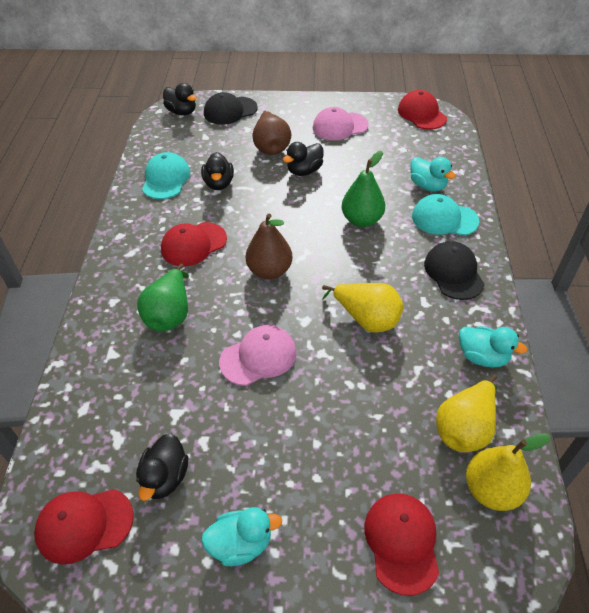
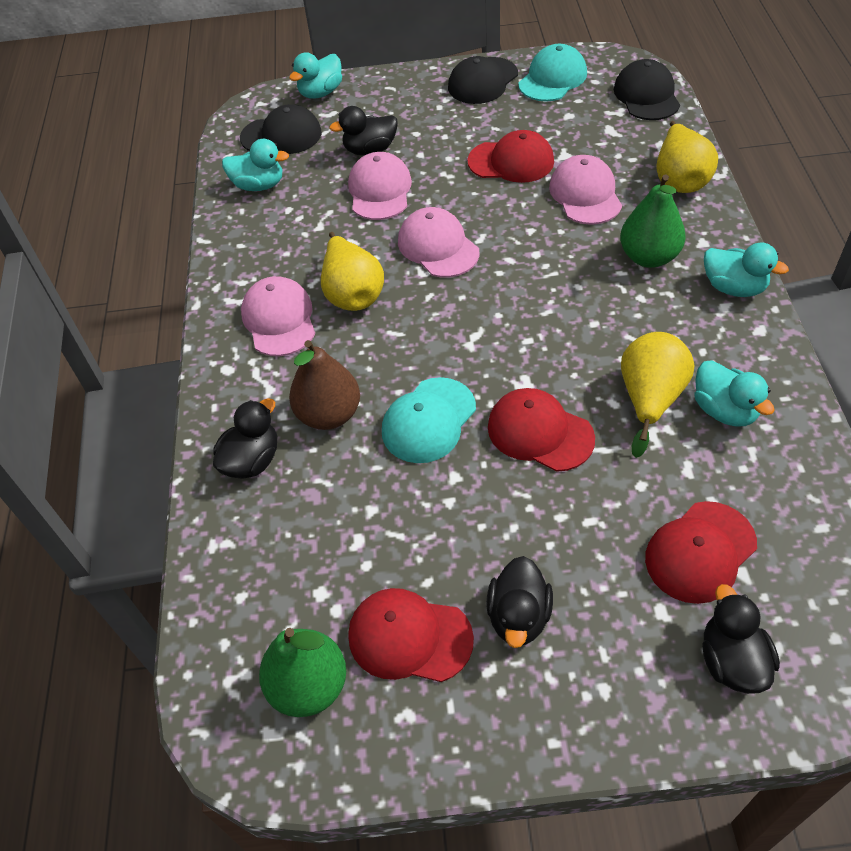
black cap: [204,92,257,125] [424,241,485,300] = 2 -> [240,104,322,154] [448,56,518,104] [614,59,680,120] = 3
brown pear: [246,214,292,279] [252,110,291,155] = 2 -> [289,340,360,430] = 1
pink cap: [219,325,297,386] [313,107,369,140] = 2 -> [241,276,315,356] [348,152,412,220] [398,207,479,278] [549,155,622,225] = 4
turquoise duck: [201,507,282,566] [410,157,455,192] [459,326,527,368] = 3 -> [222,139,289,191] [289,52,342,99] [695,360,775,426] [704,243,789,297] = 4

